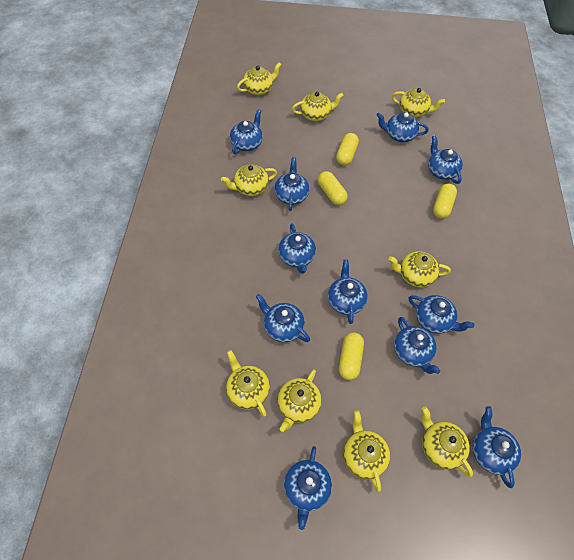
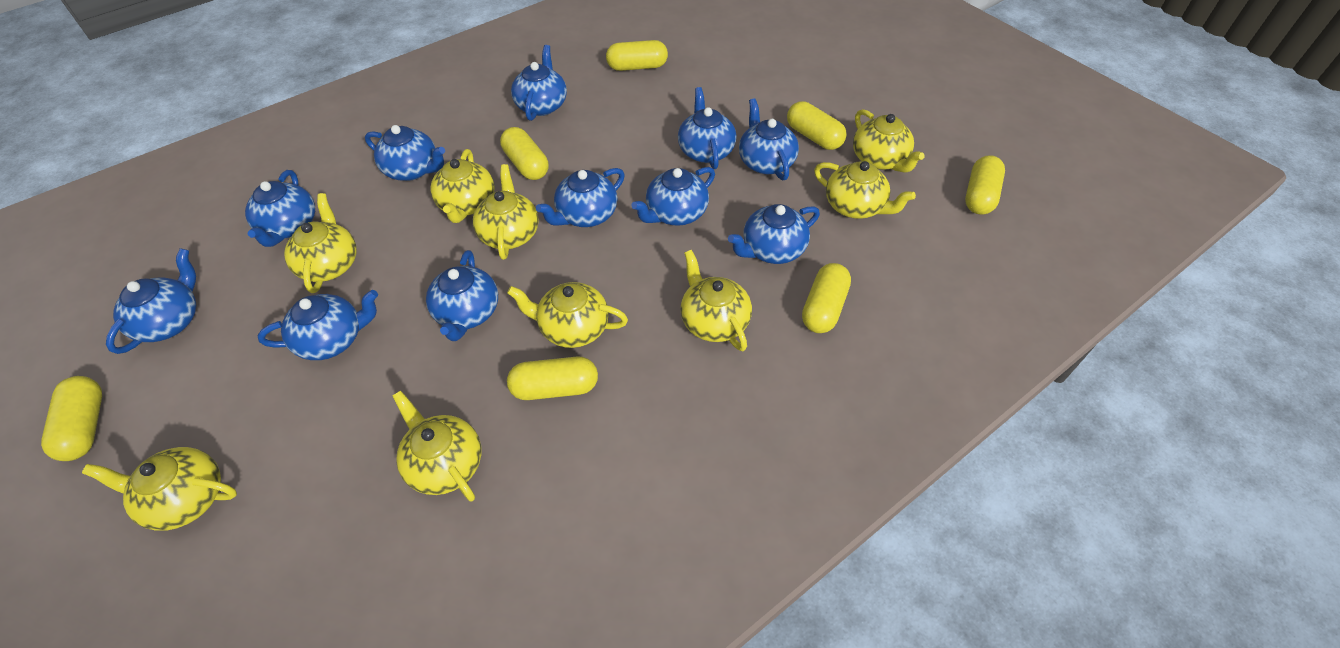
yellow capsule: [318,171,348,205] [336,133,359,166] [339,332,364,380] [433,183,457,219] = 4 -> [41,376,102,461] [500,127,548,180] [507,357,598,400] [606,40,668,71] [787,101,847,150] [802,263,851,333] [965,155,1005,215] = 7

